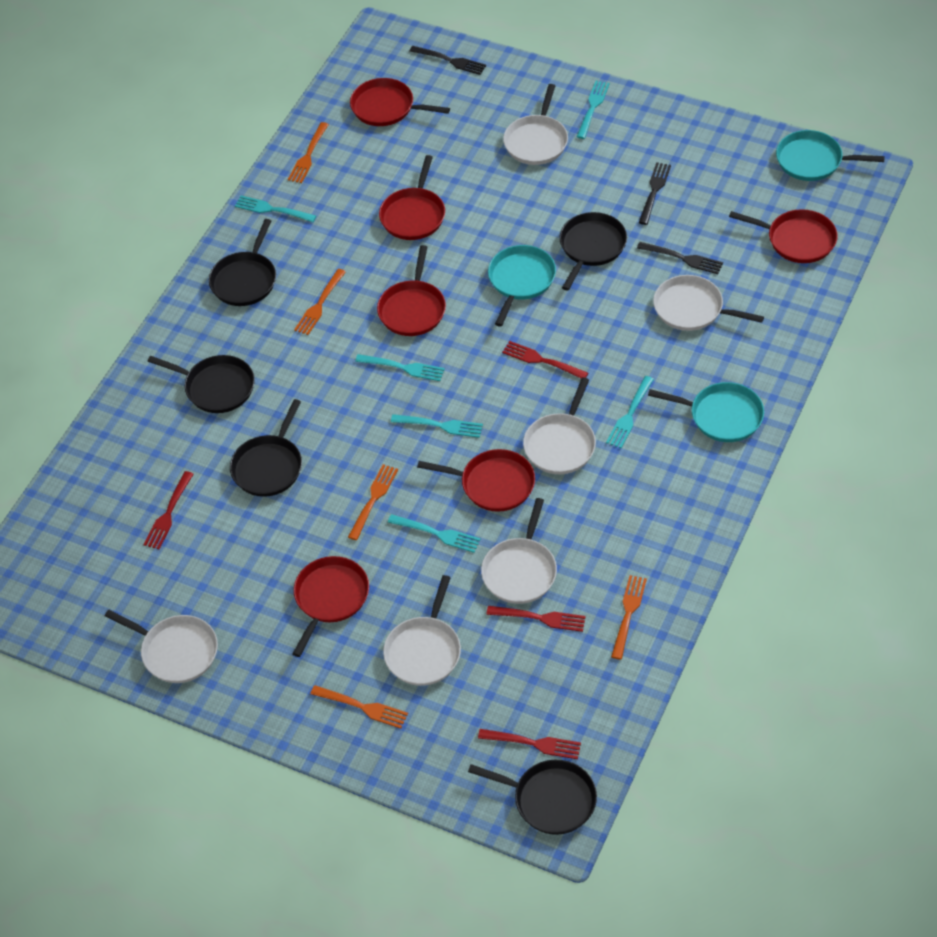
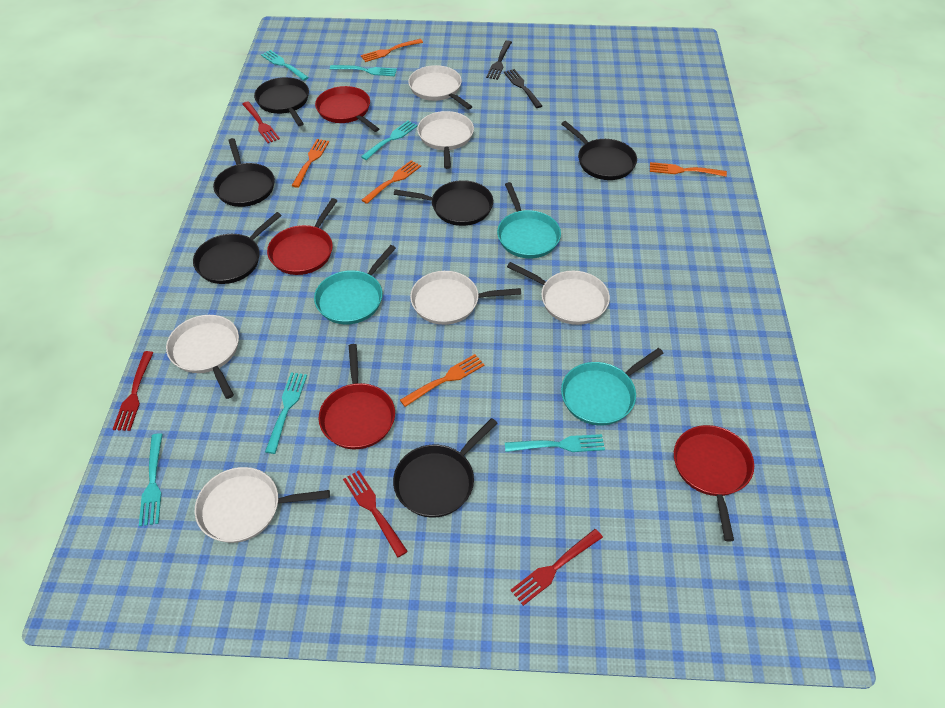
black fork: [410,46,486,75] [637,242,723,274] [639,162,671,225] = 3 -> [486,40,512,80] [504,69,542,108] = 2
black pan: [147,355,255,413] [209,219,276,306] [230,399,302,497] [468,760,597,835] [560,212,627,291] = 5 -> [193,212,282,284] [213,138,275,207] [254,77,309,126] [393,418,497,518] [394,180,493,226] [561,121,637,180] = 6
red pan: [293,556,369,657] [350,78,450,126] [377,245,446,336] [379,155,445,240] [417,449,535,512] [729,209,837,263] = 6 -> [267,198,338,275] [315,86,379,132] [319,344,395,449] [674,425,754,542] = 4

